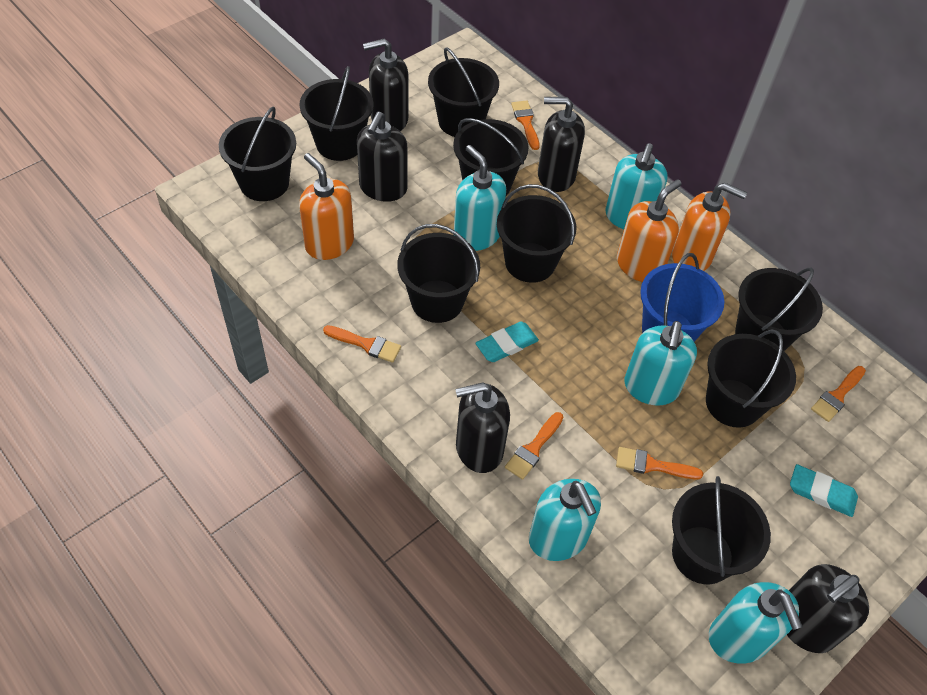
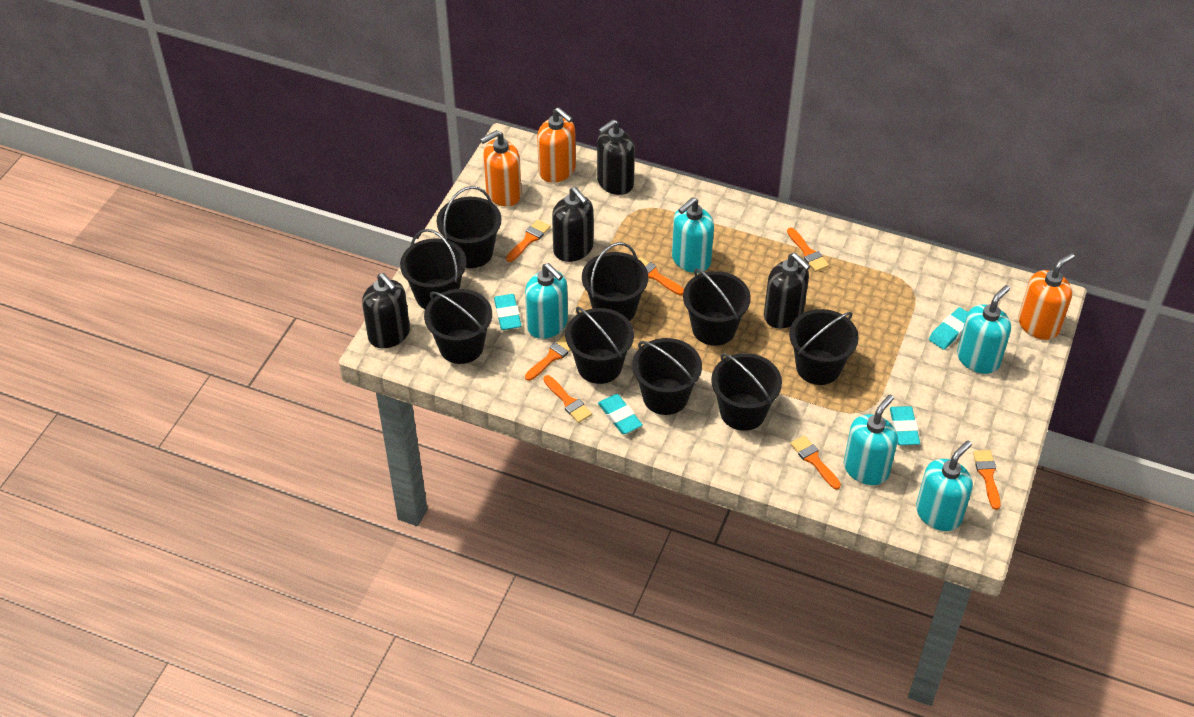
black soap dispenser: [357,112,407,202] [363,39,409,131] [455,382,510,473] [538,97,585,192] [787,564,869,653] = 5 -> [362,273,410,348] [552,187,593,262] [597,119,635,195] [764,253,810,328] = 4
blue bucket: [640,253,724,342] = 1 -> none = 0
orange brush: [323,325,401,363] [505,412,563,480] [511,101,540,150] [616,447,703,480] [811,366,866,422] = 5 -> [506,219,551,262] [525,335,571,381] [543,375,592,423] [638,257,684,295] [787,228,829,272] [790,435,841,490] [973,450,1001,510] = 7
turquoise eraser: [475,322,539,362] [790,464,858,517] = 2 -> [494,294,522,330] [598,394,643,434] [890,406,920,445] [929,307,968,350] = 4

